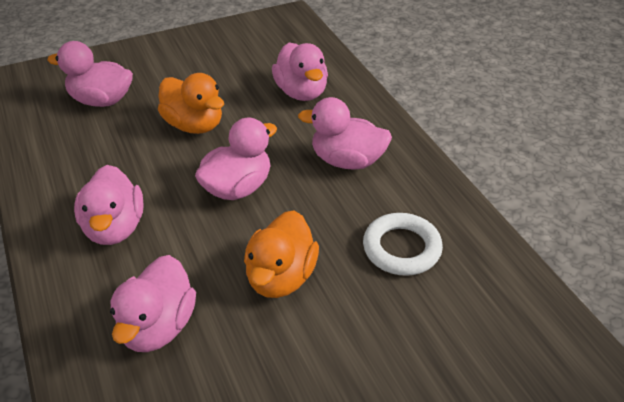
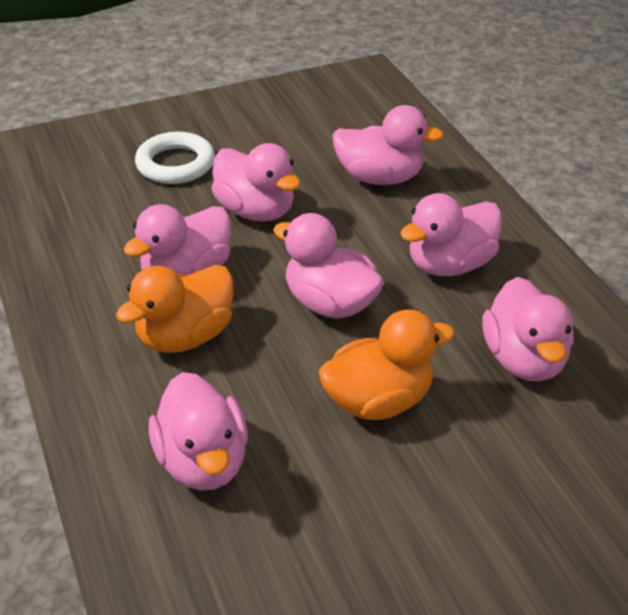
pink duck: [47,41,133,107] [74,165,144,245] [110,255,196,352] [195,117,277,200] [272,43,328,101] [298,97,392,170] = 6 -> [124,204,231,276] [148,372,248,491] [212,143,301,222] [273,213,384,319] [333,105,444,185] [400,193,502,276] [482,277,573,381] = 7

